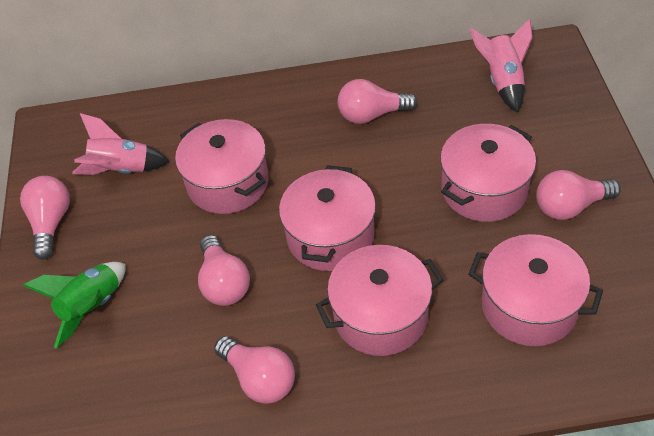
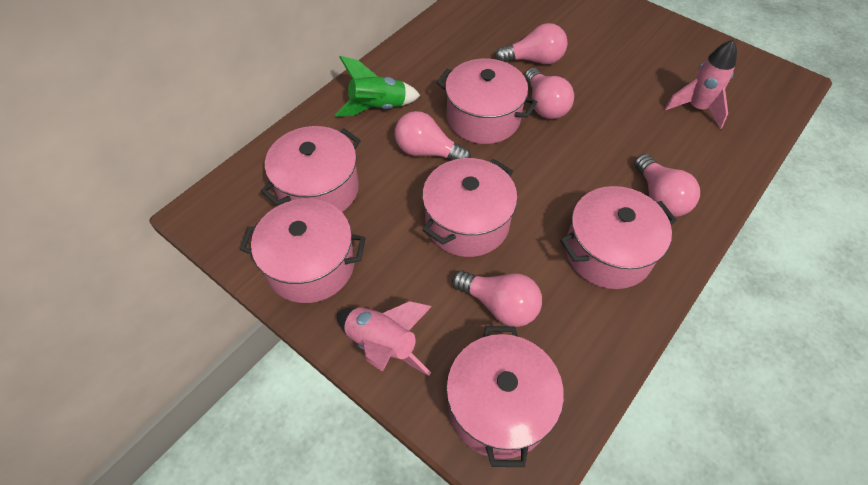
pink pot: [175,119,269,214] [279,165,376,271] [316,245,443,356] [440,124,536,222] [468,234,603,346] = 5 -> [240,199,366,303] [261,126,361,212] [422,158,518,257] [436,59,537,144] [446,326,564,467] [560,186,677,289] = 6

